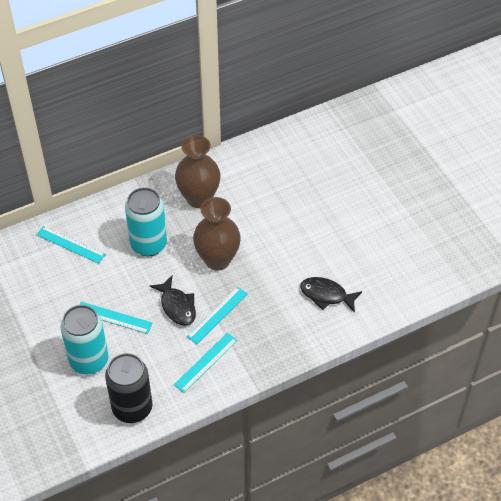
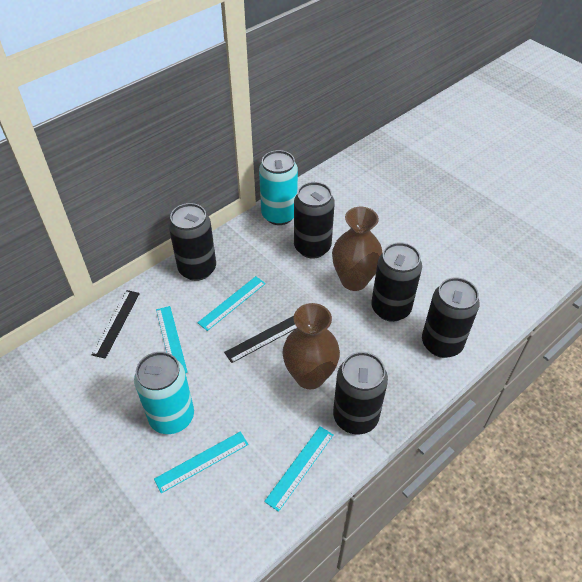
black can: [105,353,153,423] = 1 -> [169,203,216,281] [294,182,335,258] [333,352,388,434] [371,242,422,322] [422,278,480,358] = 5
black fish: [150,276,196,326] [300,277,362,313] = 2 -> none = 0
black ruler: none = 0 -> [92,290,140,359] [224,316,297,363] = 2

